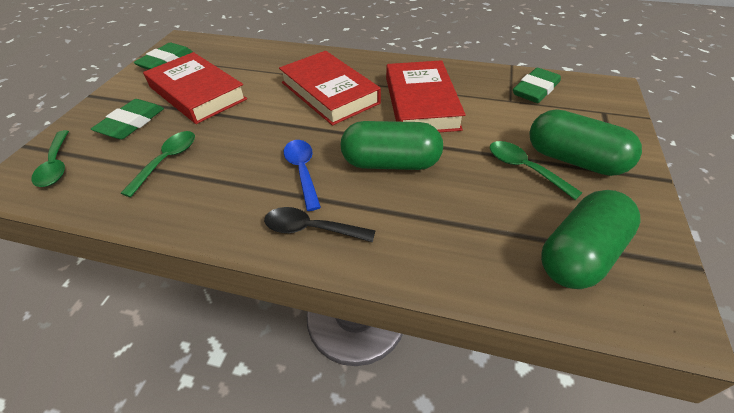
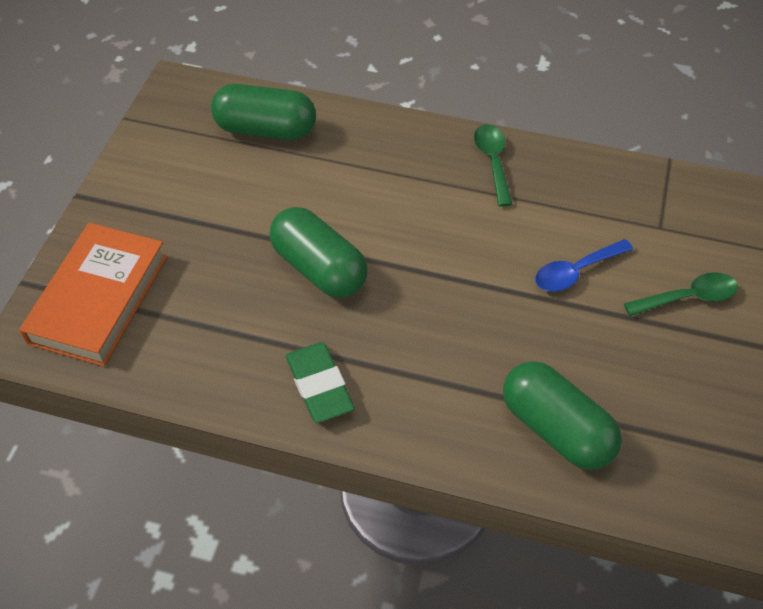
black spoon: [264,207,376,242] = 1 -> none = 0
green eraser: [91,99,164,139] [134,42,193,70] [513,68,561,103] = 3 -> [286,342,355,423] = 1
green spoon: [31,130,69,187] [121,131,195,197] [490,141,582,200] = 3 -> [474,124,512,206] [624,272,738,316] = 2
orange book: none = 0 -> [19,223,167,367] = 1
red book: [143,52,247,124] [279,51,381,125] [386,60,466,132] = 3 -> none = 0

